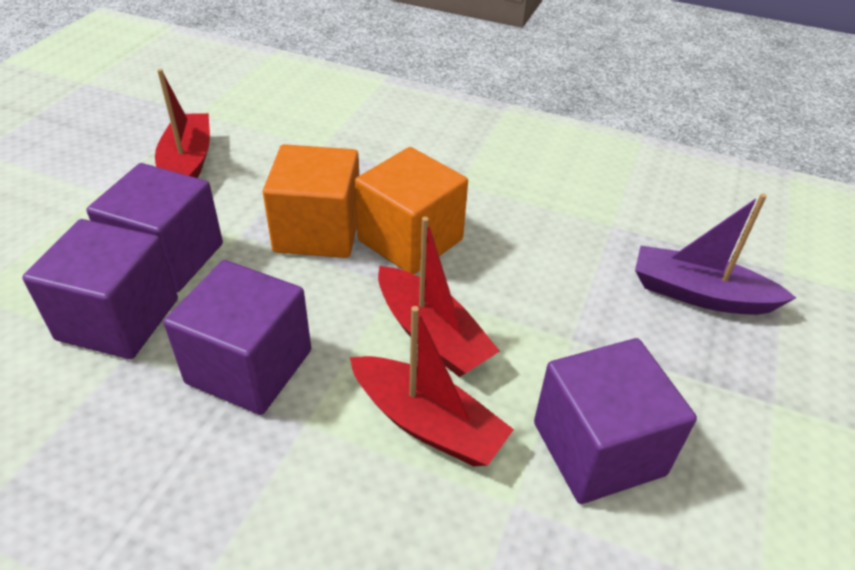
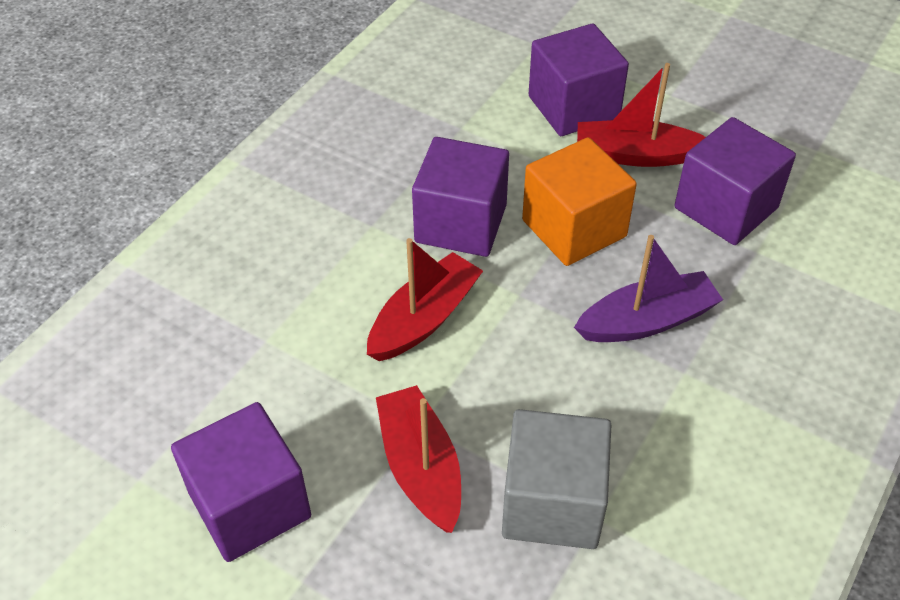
grey cube: none = 0 -> [502,409,611,549] = 1
orange cube: [263,144,359,258] [355,147,468,274] = 2 -> [522,137,637,266] = 1

